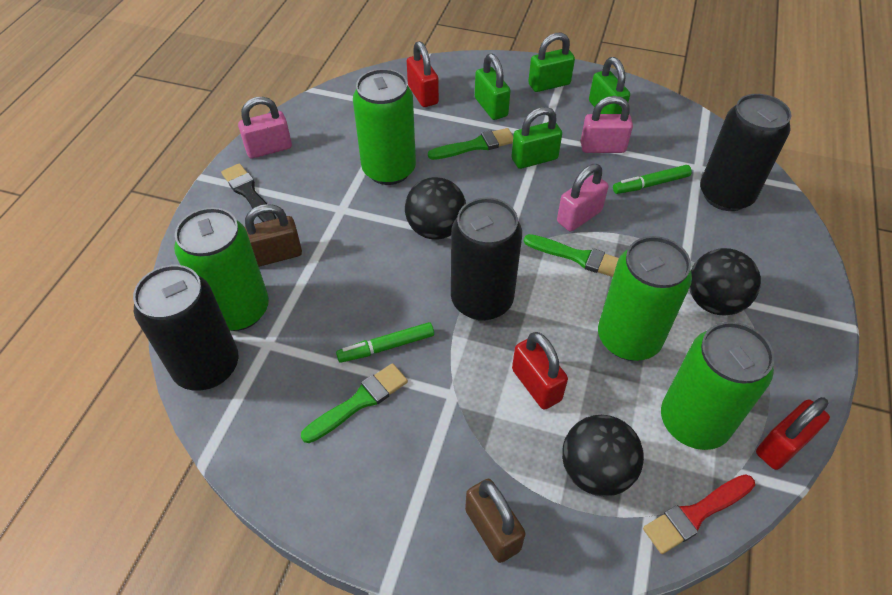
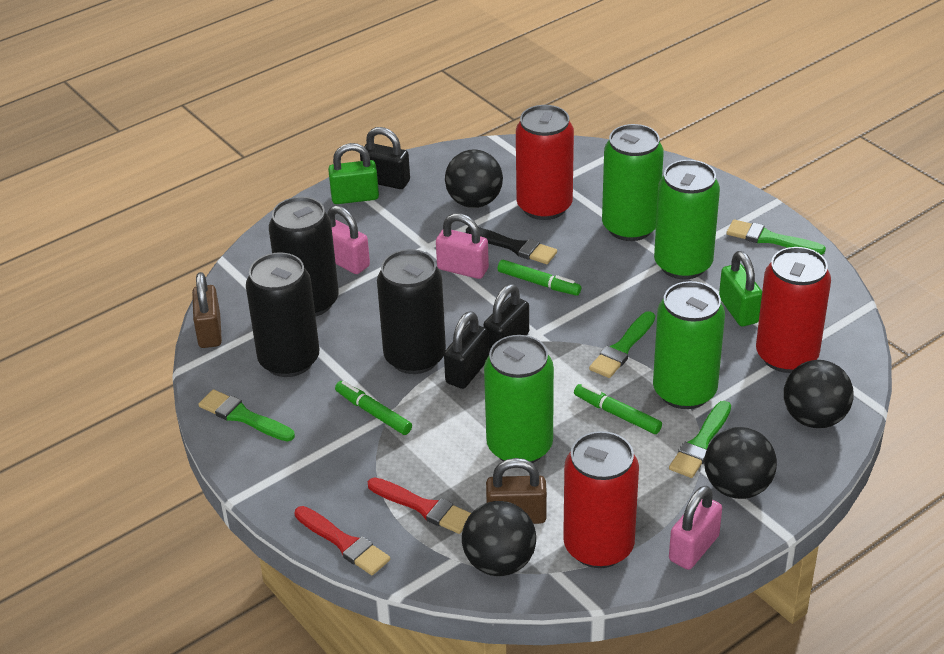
black ball: [405,177,466,240] [562,415,644,496] [689,248,761,315] = 3 -> [445,150,503,208] [462,501,536,576] [704,427,777,499] [784,360,854,428] = 4
black padlock: none = 0 -> [360,127,410,189] [444,311,489,389] [483,284,529,353] = 3
green brush: [301,363,408,443] [428,128,513,160] [524,234,619,277] = 3 -> [198,390,295,442] [589,311,655,378] [669,401,731,478] [727,219,826,255] = 4
green marker: [336,322,434,363] [613,165,692,194] = 2 -> [335,381,412,435] [498,260,581,296] [574,384,662,434] = 3
green padlock: [475,53,510,120] [512,107,562,169] [528,33,575,92] [589,57,630,114] = 4 -> [328,143,379,204] [719,251,762,326] = 2
red brush: [643,474,755,554] = 1 -> [295,506,390,575] [368,477,471,534] = 2
red can: none = 0 -> [516,105,574,220] [563,431,639,568] [756,247,831,373] = 3
red padlock: [407,41,439,107] [512,332,568,410] [756,397,830,470] = 3 -> none = 0

